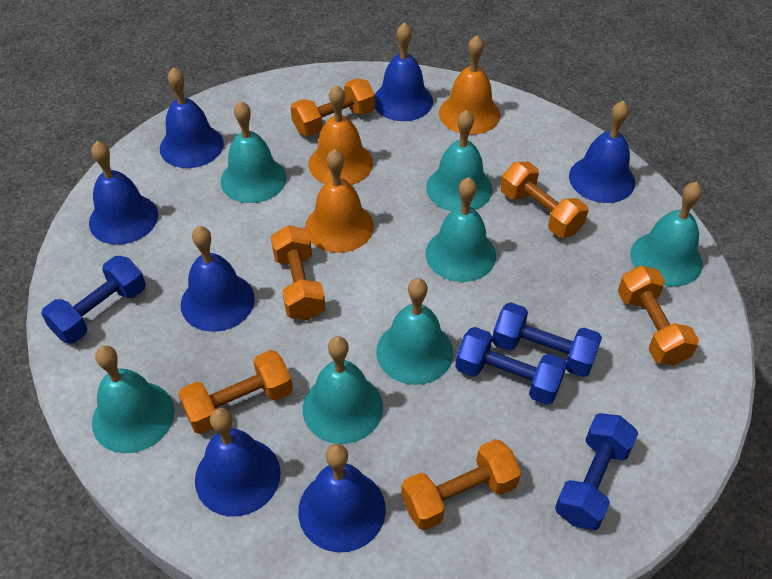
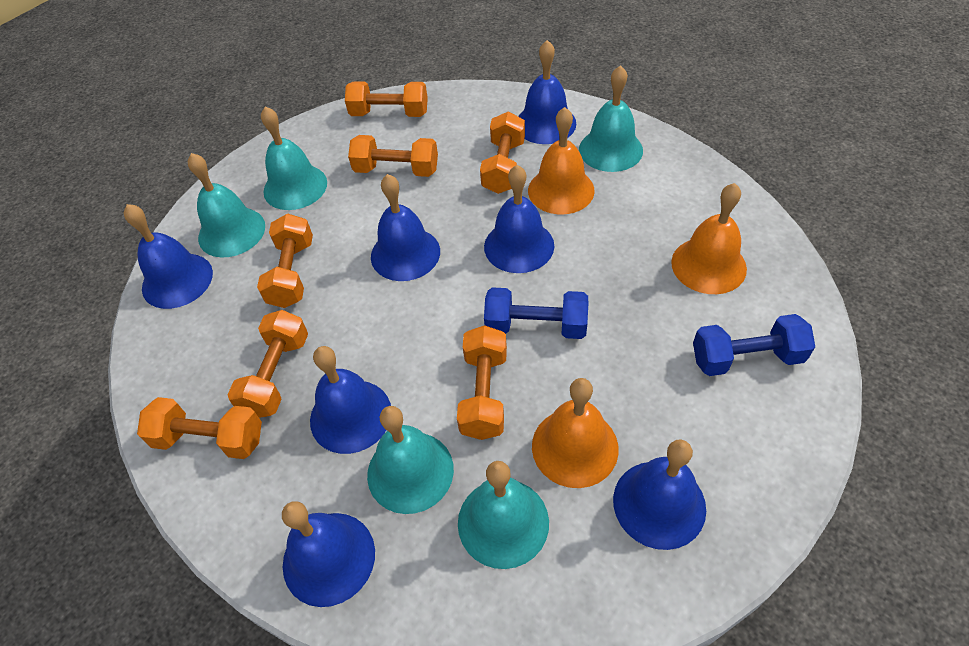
blue dumbbell: [41,256,146,344] [455,327,567,405] [492,302,602,377] [555,413,638,530] = 4 -> [484,287,588,339] [693,314,815,376] = 2
orange dumbbell: [178,350,293,434] [271,225,326,321] [291,78,375,137] [401,439,521,530] [501,162,588,237] [618,265,699,366] = 6 -> [137,397,262,459] [227,310,308,418] [257,213,313,308] [345,81,428,117] [348,135,438,177] [457,325,507,440] [480,112,525,194] = 7
turquoise bell: [92,346,175,453] [220,101,286,203] [303,336,383,444] [376,278,453,385] [425,177,496,282] [426,110,493,211] [630,182,703,287] = 7 -> [188,153,265,257] [261,107,327,210] [367,406,454,514] [458,461,549,569] [579,65,643,172] = 5

